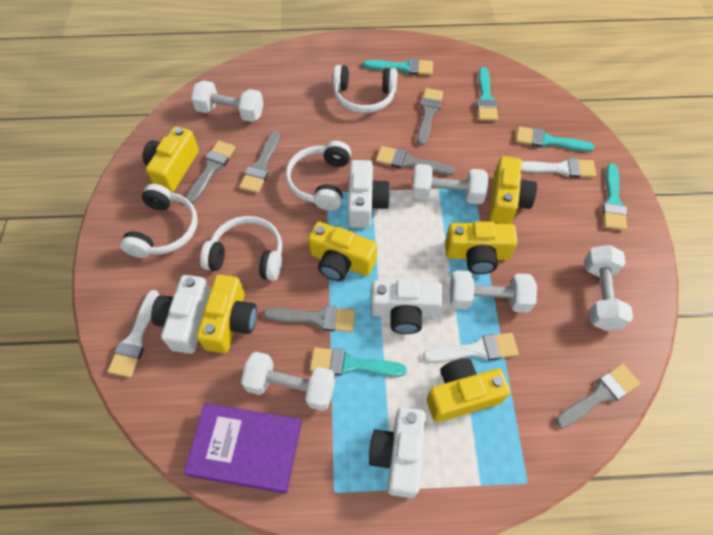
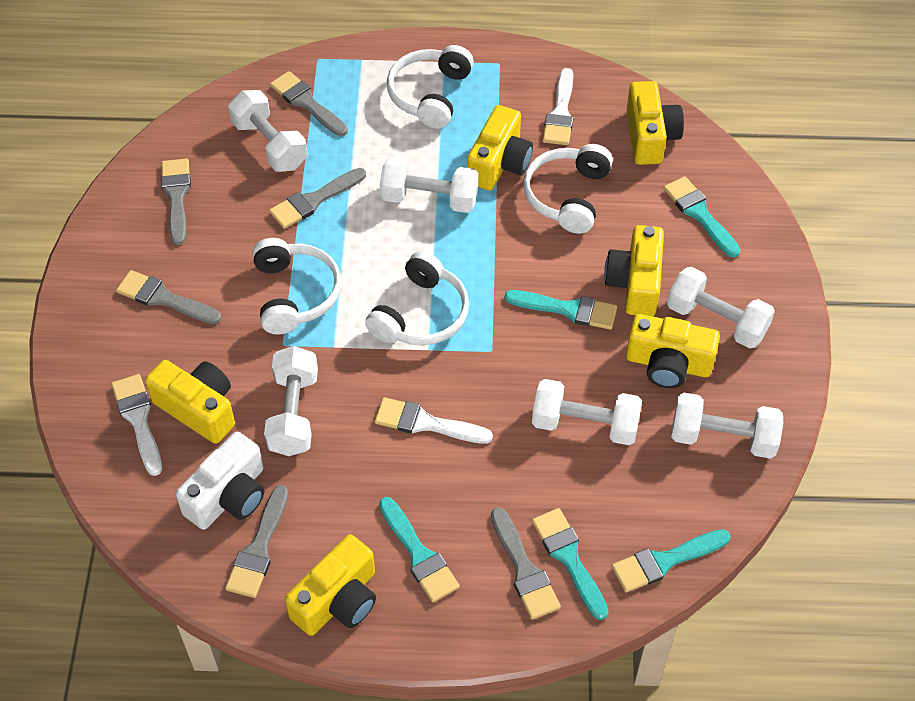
purple book: [184,403,302,494] = 1 -> none = 0
white camera: [151,275,211,354] [348,160,390,228] [369,407,426,498] [371,280,443,334] = 4 -> [176,432,264,530] = 1
white dumbbell: [191,80,263,122] [241,352,336,411] [412,164,489,204] [449,270,537,313] [584,245,633,330] = 5 -> [228,90,308,172] [264,346,318,456] [380,157,478,213] [532,379,642,445] [667,267,775,348] [671,393,783,459] = 6

